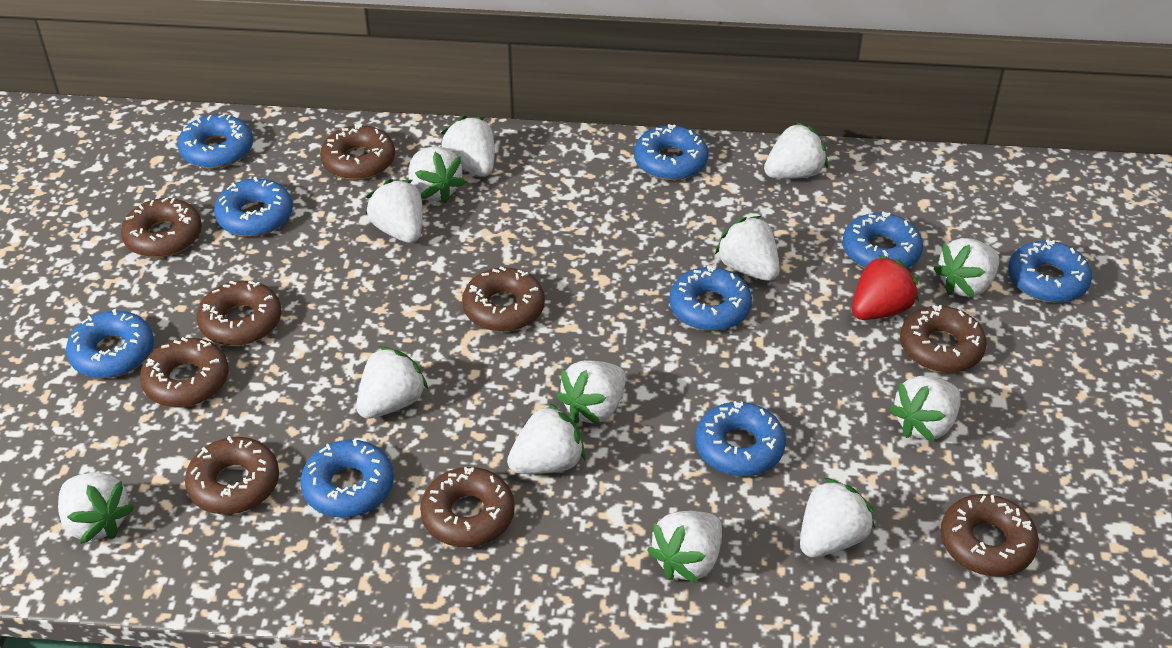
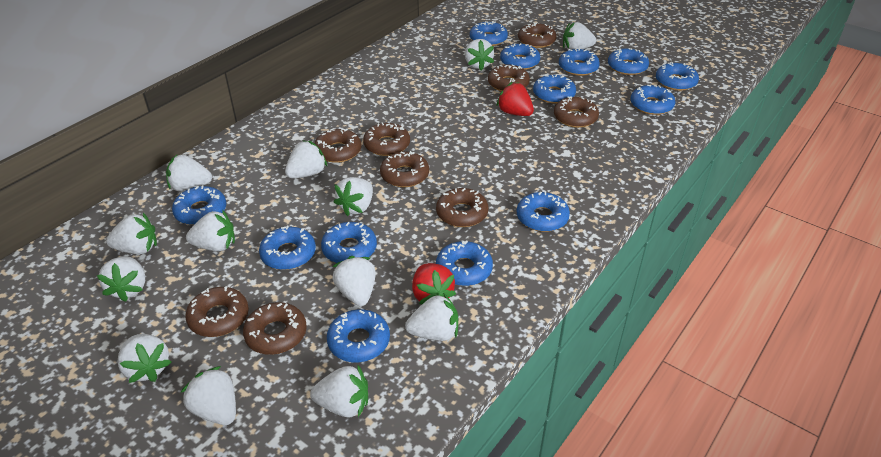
blue donut: [66,309,154,378] [178,114,253,169] [214,177,293,237] [300,439,394,518] [634,124,708,180] [669,266,752,331] [695,401,786,476] [842,212,923,269] [1008,239,1092,303] = 9 -> [172,185,226,225] [259,226,316,270] [321,222,377,263] [327,309,390,362] [436,240,493,286] [470,21,508,46] [500,43,540,70] [517,192,570,232] [533,74,576,104] [559,48,600,76] [608,48,649,75] [630,85,675,115] [656,62,699,91] = 13
red strawberry: [852,254,919,320] = 1 -> [412,263,456,304] [497,82,534,116] = 2

